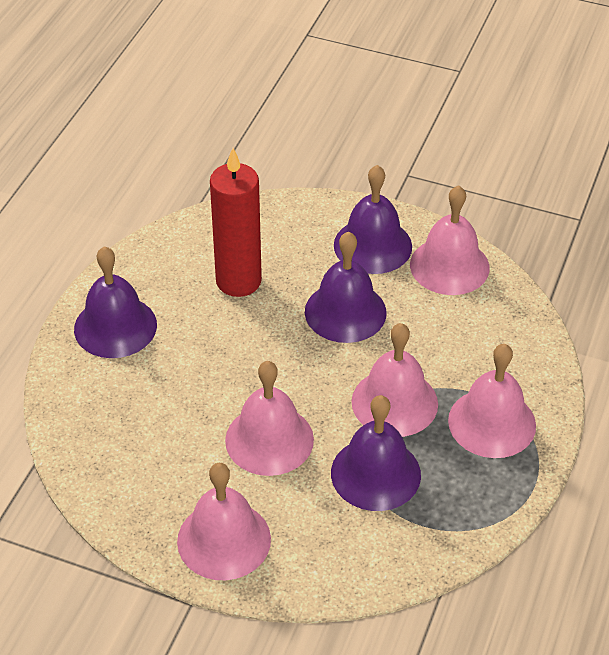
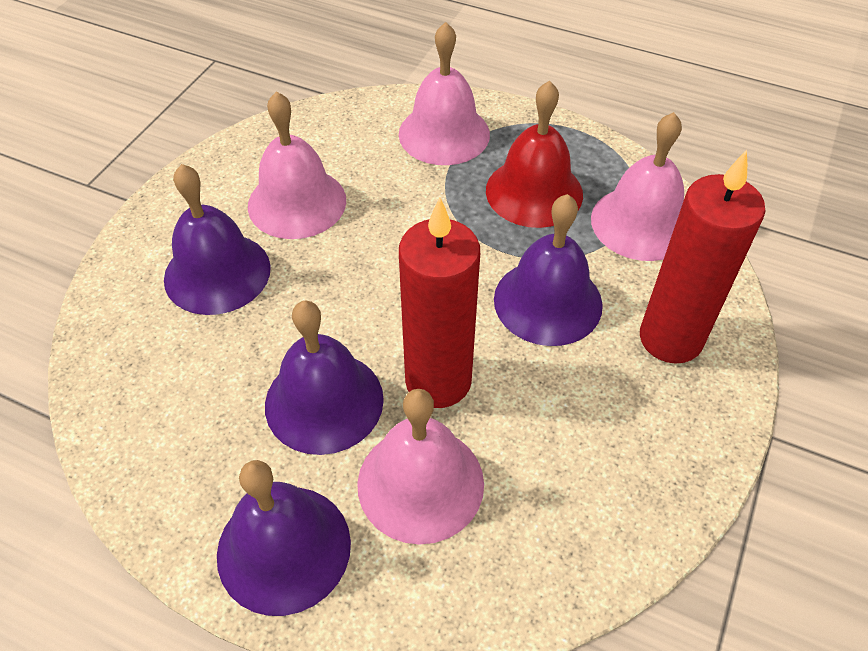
pink bell: [177,463,271,580] [225,361,314,476] [352,323,438,437] [410,185,490,295] [448,344,536,458] = 5 -> [248,92,346,239] [357,389,484,545] [399,22,490,165] [591,112,684,261] = 4
red bell: none = 0 -> [486,81,583,228] = 1
red candle: [210,148,262,297] = 1 -> [399,198,480,408] [640,150,765,364] = 2

